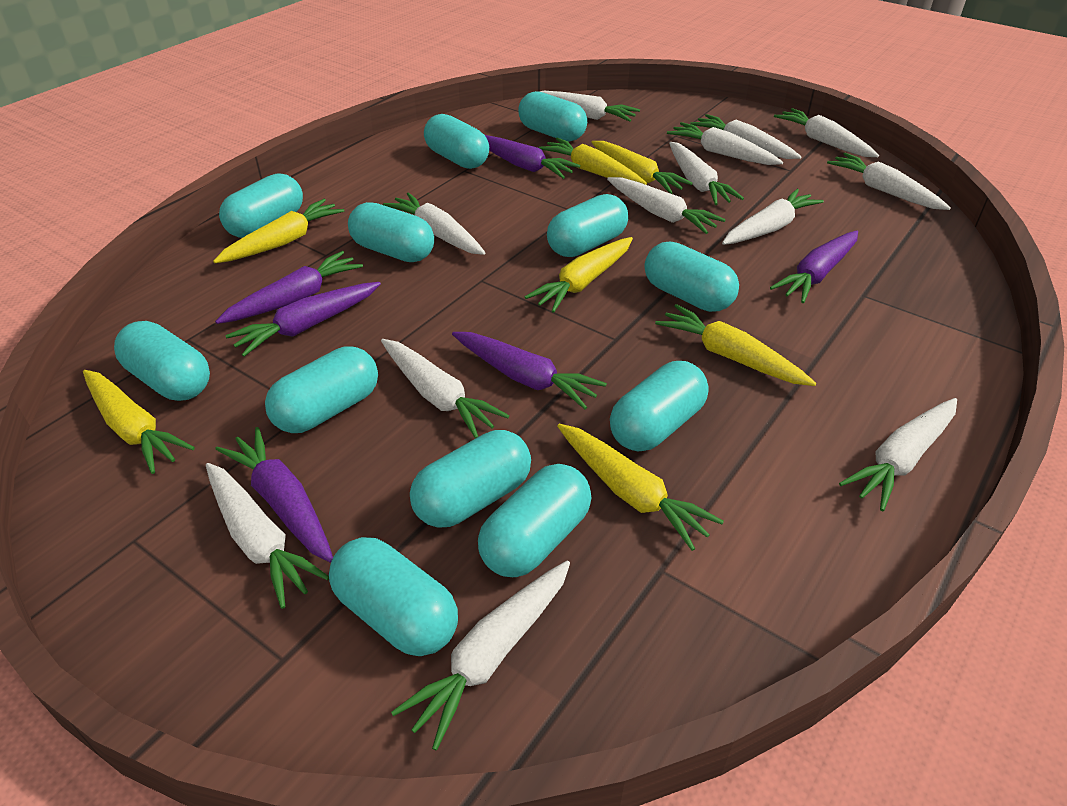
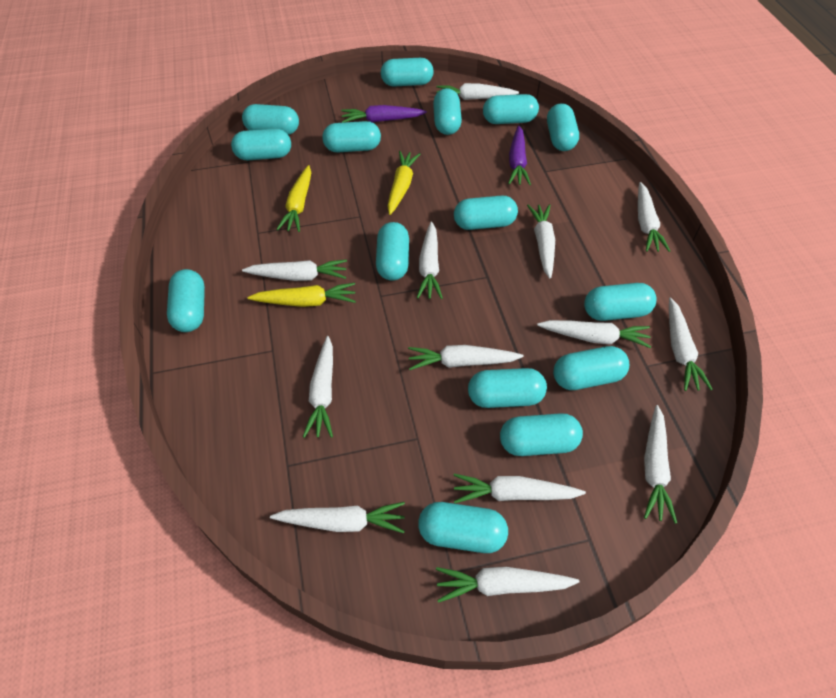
purple carrot: [215,251,363,324] [215,427,333,563] [225,282,381,357] [452,332,607,409] [485,135,580,179] [770,230,858,303] = 6 -> [341,105,427,123] [508,125,531,185] = 2
turquoise capsule: [114,321,210,401] [219,173,303,238] [265,347,378,433] [329,537,458,656] [348,202,434,262] [410,430,531,527] [424,114,489,169] [478,464,591,577] [518,91,587,142] [547,194,628,257] [610,361,709,451] [644,242,739,312] = 12 -> [167,269,205,332] [231,129,291,160] [242,104,299,135] [322,121,381,152] [376,222,409,281] [381,58,434,87] [418,502,508,553] [433,88,462,135] [454,196,518,230] [468,368,547,408] [483,94,539,124] [500,413,583,456] [547,103,579,151] [553,346,629,390] [584,283,657,321] = 15
yellow carrot: [83,370,195,474] [213,199,344,263] [525,237,633,313] [538,138,647,185] [557,424,724,551] [591,141,692,194] [655,304,816,386] = 7 -> [247,283,356,307] [276,165,311,232] [387,151,420,215] = 3

